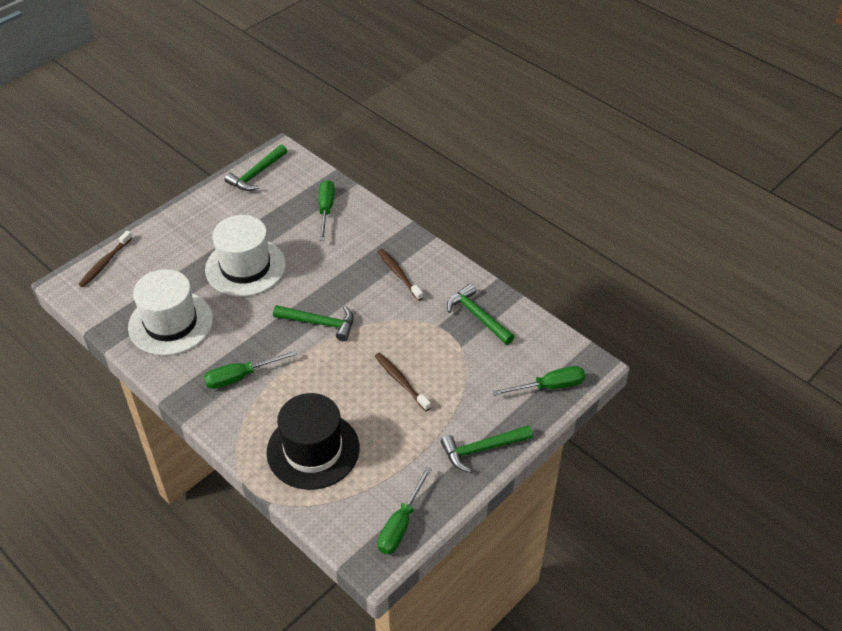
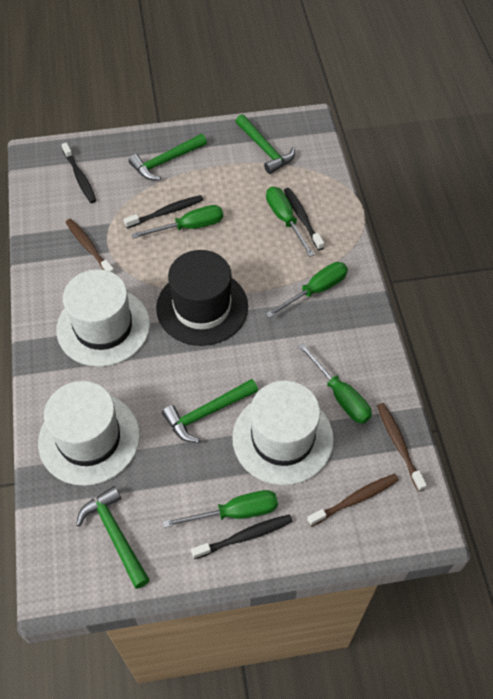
black toothbrush: none = 0 -> [61,142,96,203] [124,195,203,228] [191,514,293,559] [284,188,324,250] = 4
green screwdriver: [204,350,297,389] [319,180,335,241] [378,467,432,554] [492,366,585,396] = 4 -> [132,205,223,239] [163,490,278,528] [266,187,315,257] [266,262,348,318] [298,343,372,424] = 5
white hat: [128,269,213,356] [205,215,286,297] = 2 -> [38,381,140,486] [56,269,150,367] [232,381,334,485] = 3

